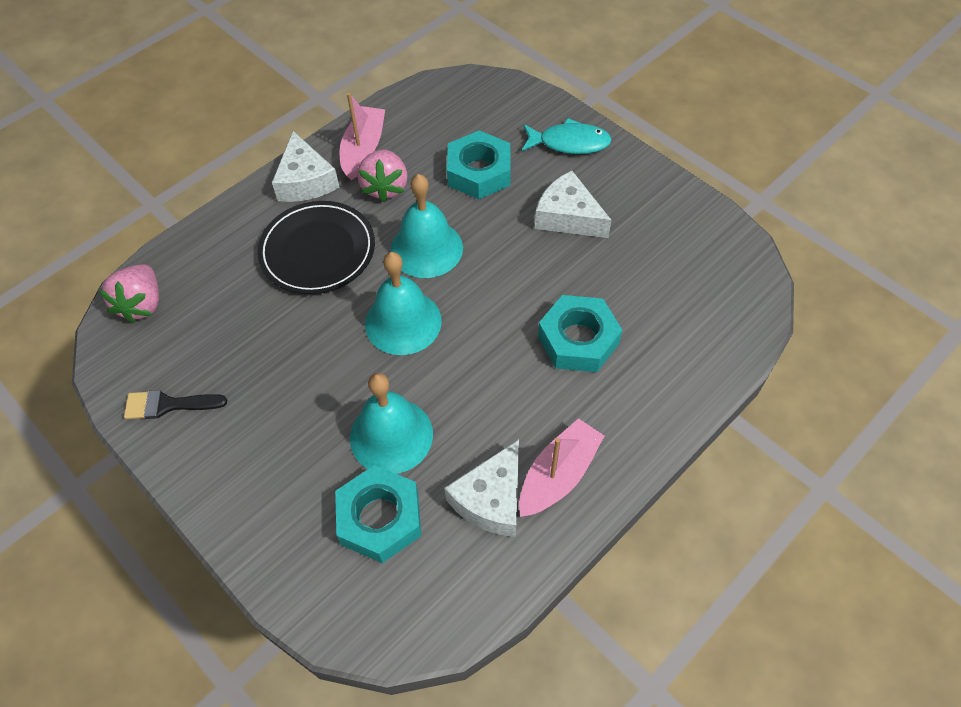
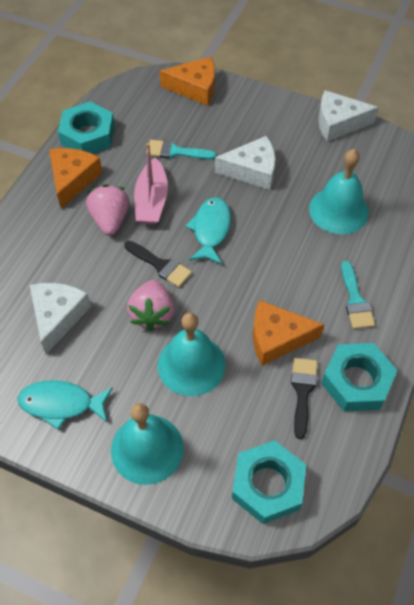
black brush: [124,390,227,419] = 1 -> [124,241,192,287] [291,358,317,439] = 2
black plate: [257,201,375,294] = 1 -> none = 0
orange cheese: none = 0 -> [49,148,102,209] [160,57,215,106] [253,300,325,366] = 3
pink boat: [340,93,385,181] [519,418,604,517] = 2 -> [134,143,168,224] = 1
turquoise brush: none = 0 -> [146,140,216,160] [341,261,375,329] = 2
turquoise fish: [522,118,612,154] = 1 -> [18,380,113,430] [186,197,231,264] = 2

